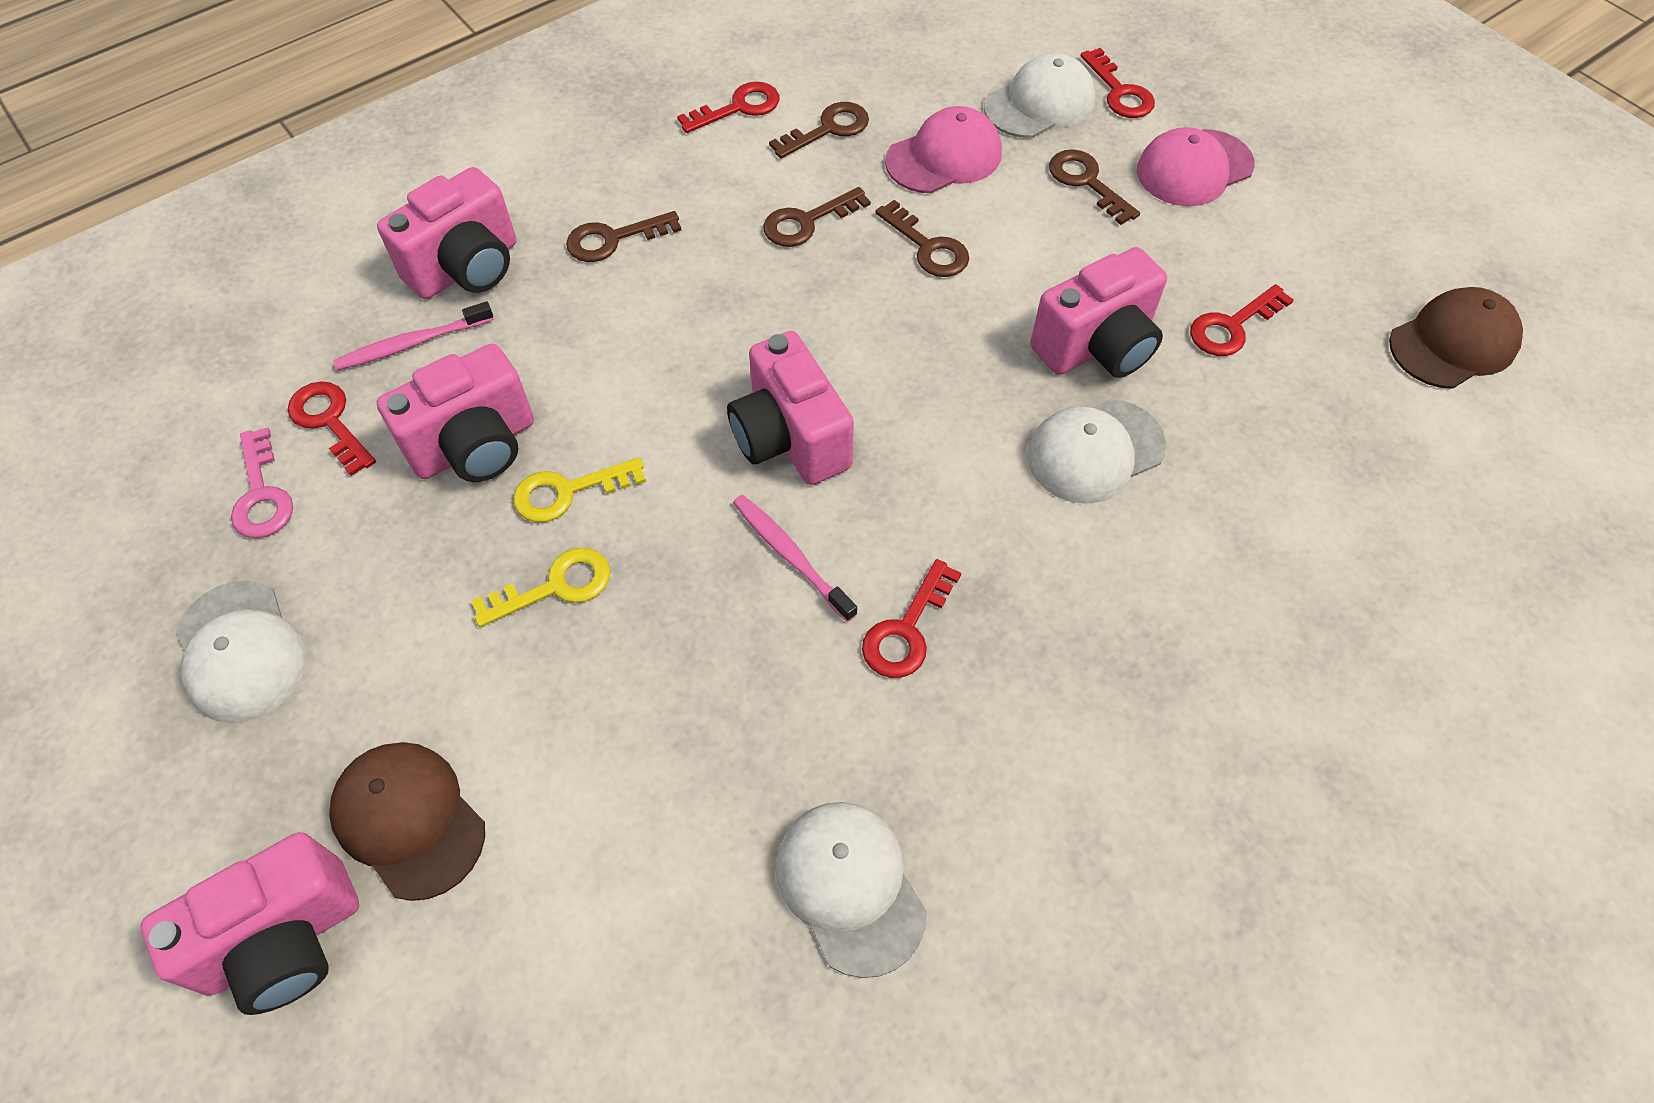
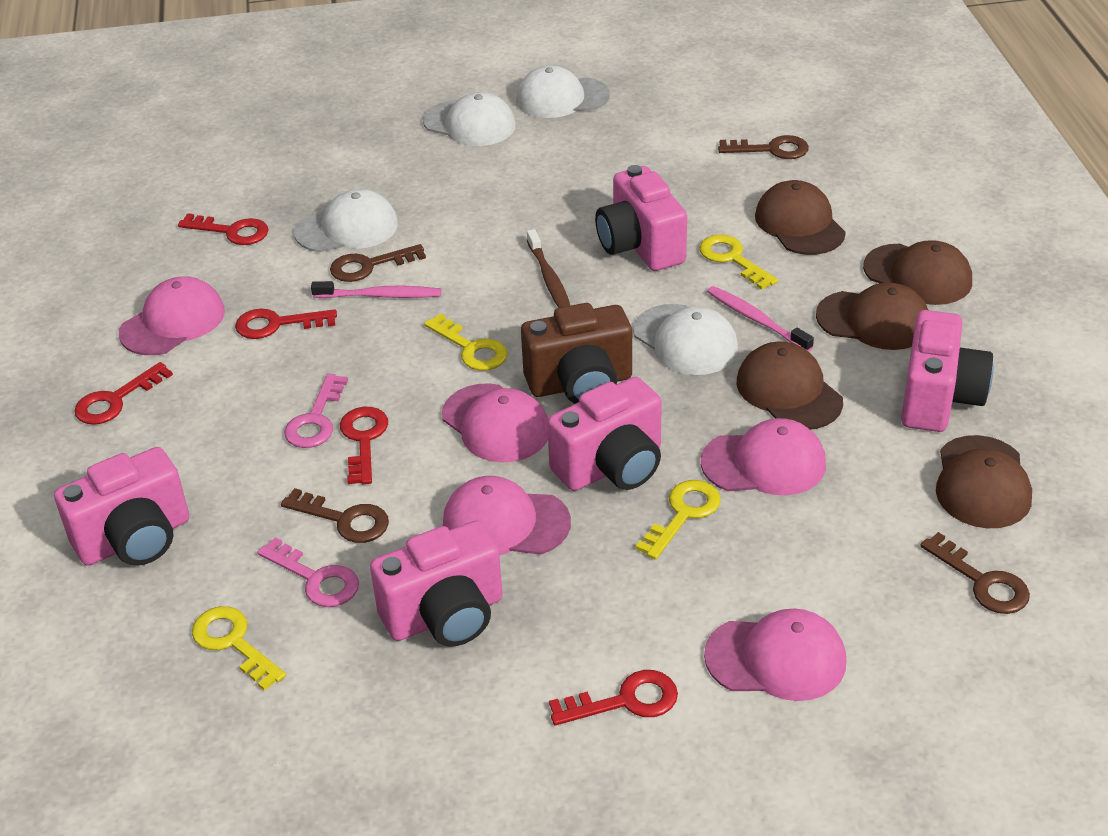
brown camera: none = 0 -> [521,303,632,404] = 1
brown cap: [329,742,485,901] [1389,287,1523,389] = 2 -> [736,341,843,430] [755,180,846,255] [816,283,928,350] [863,240,972,305] [936,435,1032,528] = 5
brown key: [566,211,682,262] [763,187,871,247] [769,102,869,158] [875,200,969,277] [1049,149,1140,225] = 5 -> [281,488,389,543] [330,244,426,282] [718,135,809,159] [920,532,1030,614] = 4
brown toothbrush: none = 0 -> [527,229,570,308] = 1
pink cap: [885,106,1002,193] [1137,127,1255,206] = 2 -> [119,276,225,355] [442,383,548,463] [443,476,571,555] [701,418,826,495] [704,608,846,701] = 5
pink key: [231,427,293,538] = 1 -> [257,537,359,607] [284,374,348,448] = 2
yellow key: [471,547,611,627] [513,457,646,522] = 2 -> [192,606,286,690] [424,313,508,370] [636,480,721,559] [699,234,778,290] = 4

